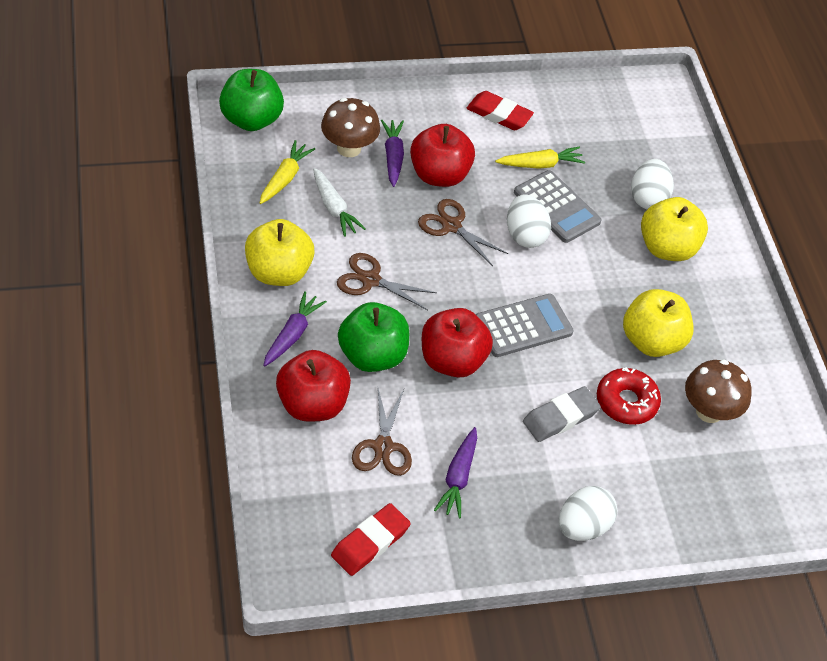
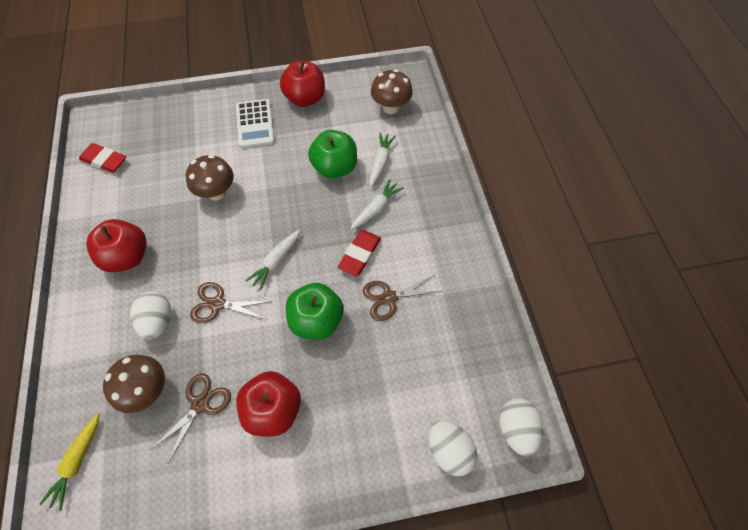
brown mushroom: [321,98,380,157] [685,359,752,423] = 2 -> [103,355,165,413] [186,155,234,200] [371,69,413,114] = 3
grey calculator: [476,294,574,357] [514,170,602,243] = 2 -> none = 0
grey eraser: [523,386,601,442] = 1 -> none = 0
purple carrot: [263,291,327,366] [381,120,404,187] [434,427,477,518] = 3 -> none = 0
red donut: [597,367,661,425] = 1 -> none = 0
white calculator: none = 0 -> [236,99,275,148] = 1
white carrot: [313,168,366,237] = 1 -> [245,229,300,291] [351,179,404,230] [370,133,396,187] = 3
yellow apple: [245,219,314,286] [623,289,694,357] [641,197,708,261] = 3 -> none = 0
yellow carrot: [260,140,315,204] [495,147,585,169] = 2 -> [39,413,100,511] = 1

